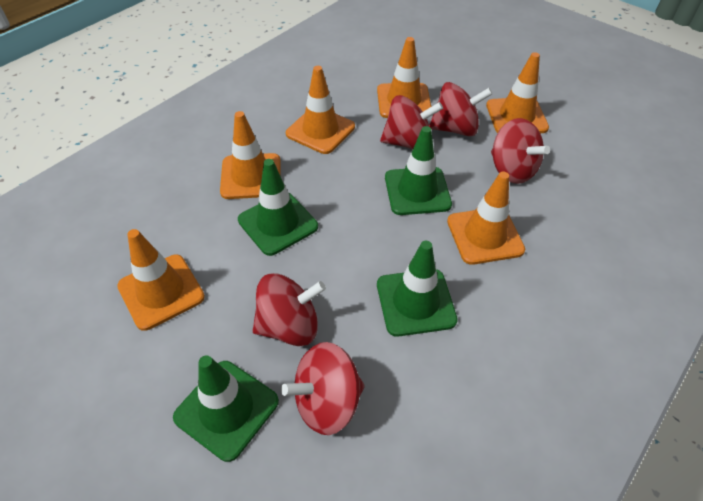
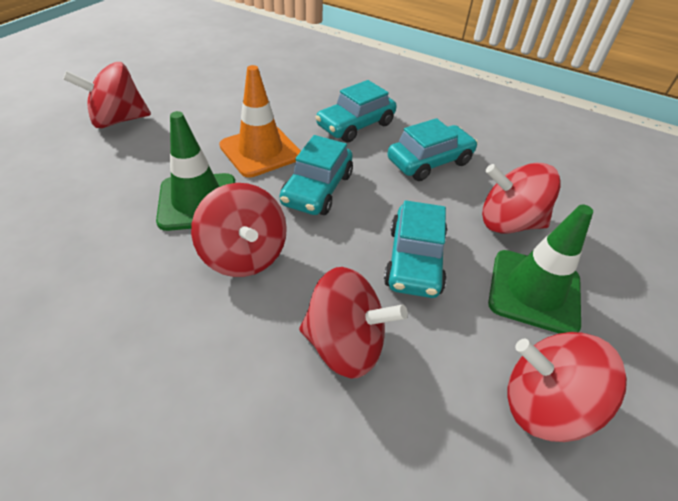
green traffic cone: [173,355,279,462] [238,159,318,256] [377,241,458,337] [385,126,452,215] = 4 -> [156,111,235,231] [488,205,593,333] = 2
orange traffic cone: [117,229,205,331] [220,111,281,199] [286,66,355,154] [377,37,431,118] [447,171,525,265] [486,52,549,133] = 6 -> [219,65,301,178] = 1
turquoise car: none = 0 -> [279,135,353,215] [315,80,397,143] [384,200,447,298] [388,118,478,181] = 4

